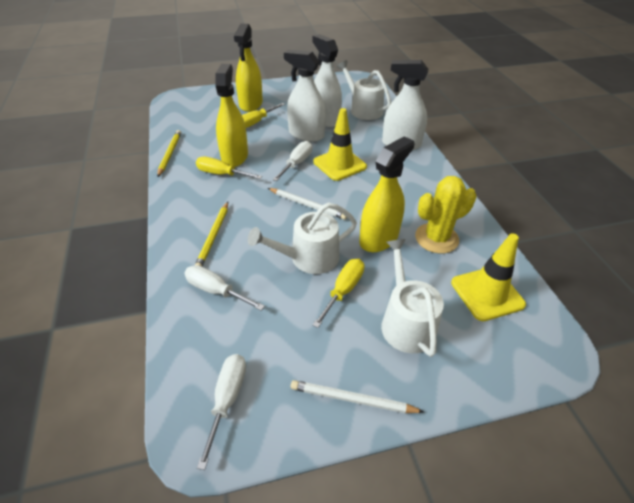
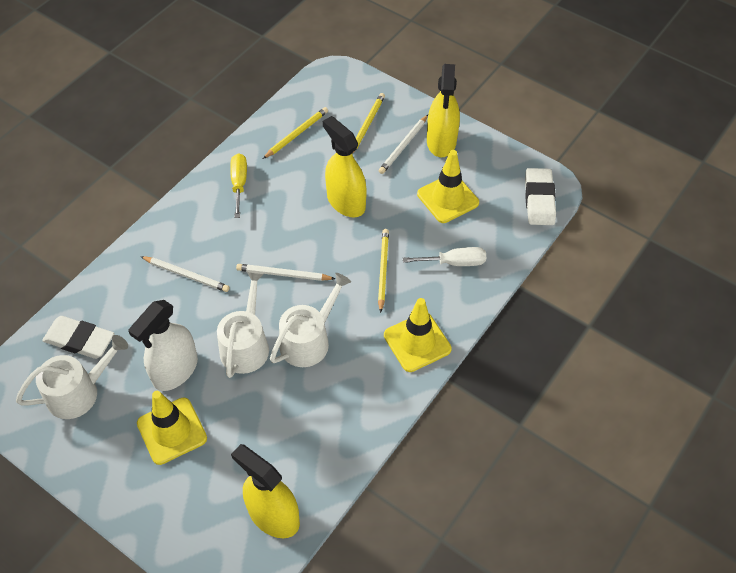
white eraser: none = 0 -> [42,316,115,359] [525,168,556,225] = 2
white pencil: [268,188,347,220] [291,380,424,413] = 2 -> [140,256,230,292] [236,264,335,281] [379,115,428,174] = 3
white screwdriver: [184,265,265,311] [197,354,246,470] [273,141,312,181] = 3 -> [403,247,486,266] = 1
white spray bottle: [284,50,326,142] [313,34,342,127] [382,60,428,151] = 3 -> [128,300,198,391] = 1
yellow cactus: [415,176,476,254] = 1 -> none = 0
yellow pencil: [157,130,181,177] [195,202,228,266] = 2 -> [263,107,328,159] [352,93,385,154] [378,229,389,313] = 3
yellow screwdriver: [196,157,262,179] [242,103,285,128] [313,259,365,328] = 3 -> [230,153,247,218] = 1
yellow traffic cone: [313,108,367,181] [451,233,526,321] = 2 -> [137,391,207,465] [384,298,452,372] [417,150,479,223] = 3

